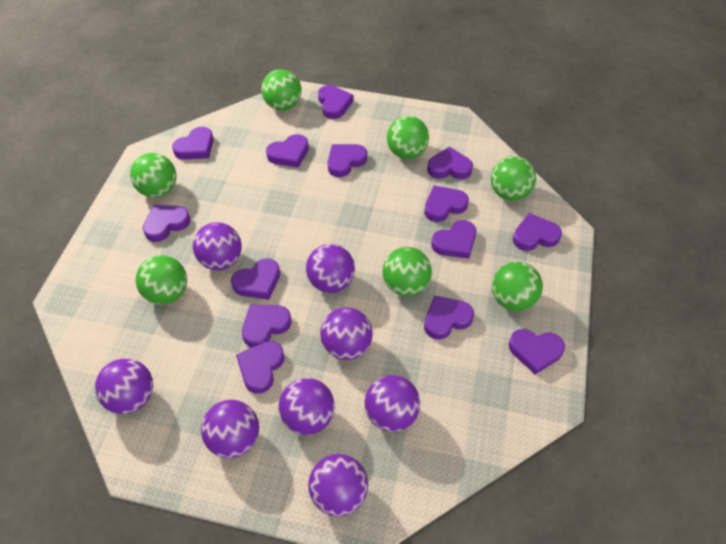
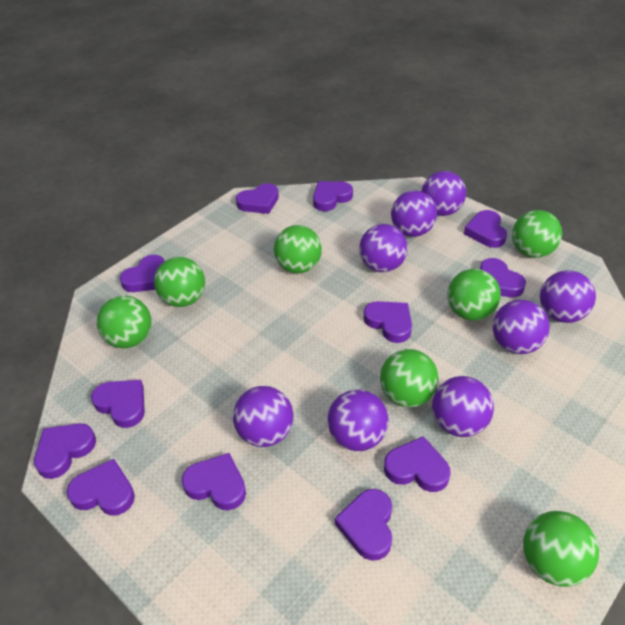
purple heart: [143,205,190,242] [172,127,214,160] [231,258,280,300] [236,341,285,394] [242,305,291,347] [266,134,309,168] [318,85,353,119] [328,144,367,177] [424,186,469,222] [424,296,474,340] [427,147,473,179] [431,220,476,259] [508,329,565,374] [513,213,562,251] = 14 -> [34,423,96,479] [67,459,135,516] [91,380,145,428] [120,255,164,292] [182,453,246,510] [236,183,279,214] [313,181,353,211] [335,489,392,561] [364,301,412,343] [384,436,451,492] [464,210,507,248] [480,258,526,297] = 12

